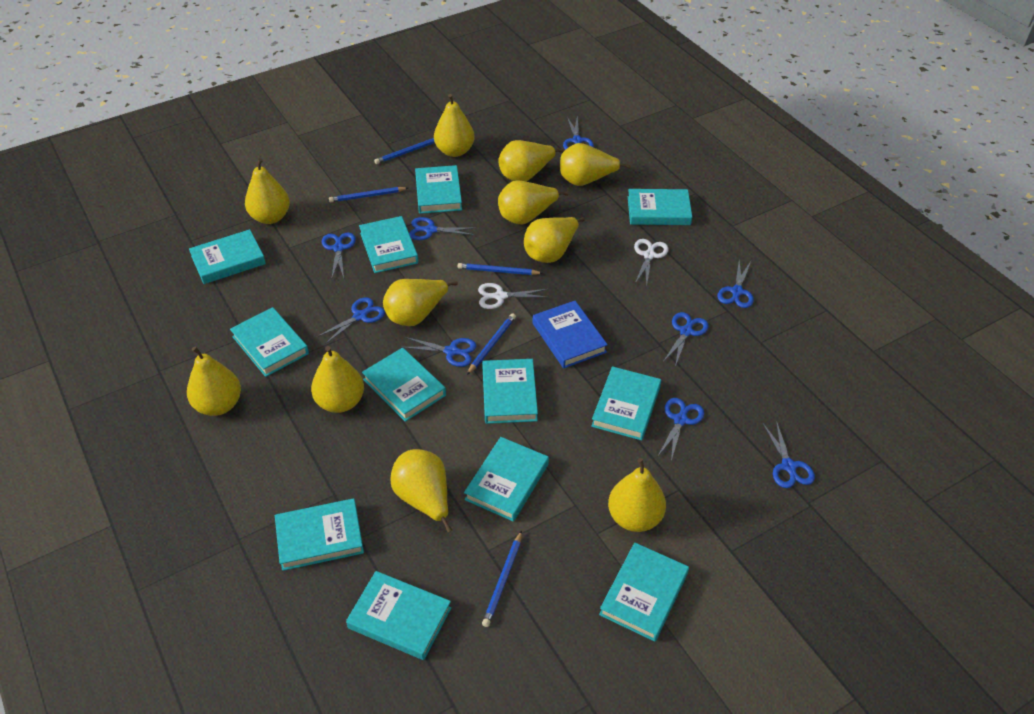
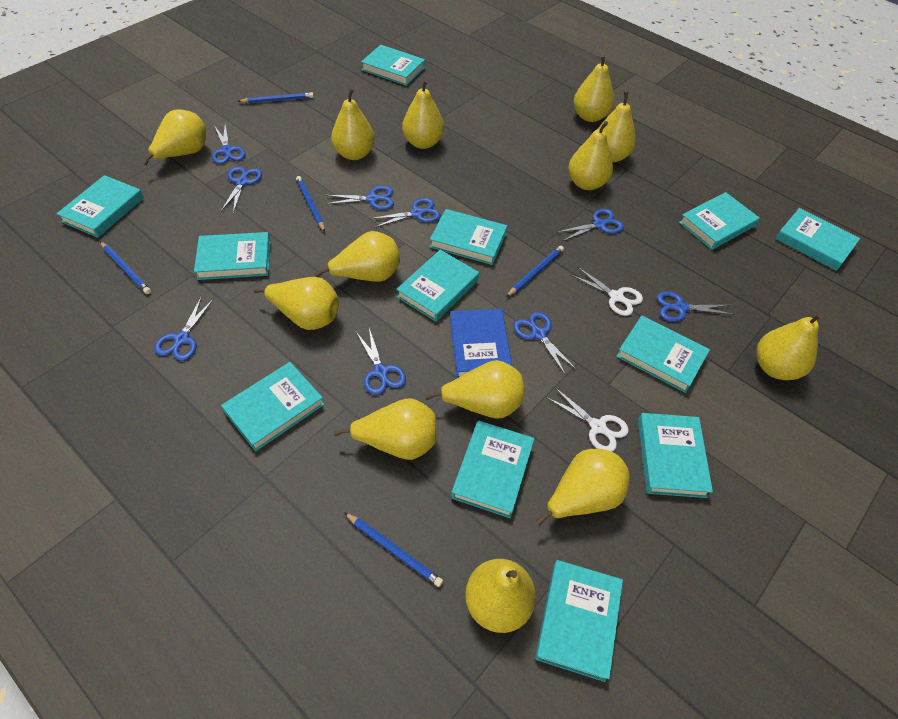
yellow pear: [187,346,241,416] [245,158,290,224] [311,346,364,413] [383,279,458,326] [391,449,452,533] [434,94,475,157] [498,140,564,181] [498,181,569,225] [524,217,584,263] [560,143,631,186] [608,458,666,532] = 11 -> [143,109,206,166] [253,277,339,330] [315,231,400,282] [331,88,375,160] [334,398,436,460] [402,79,444,149] [425,360,524,418] [465,559,536,633] [535,449,630,526] [568,121,613,190] [574,54,614,122] [597,92,636,162] [756,313,823,380] = 13

